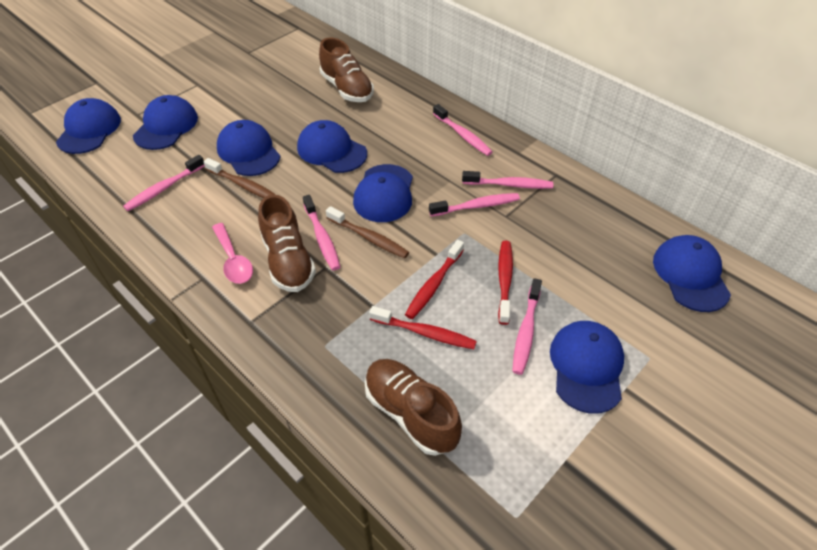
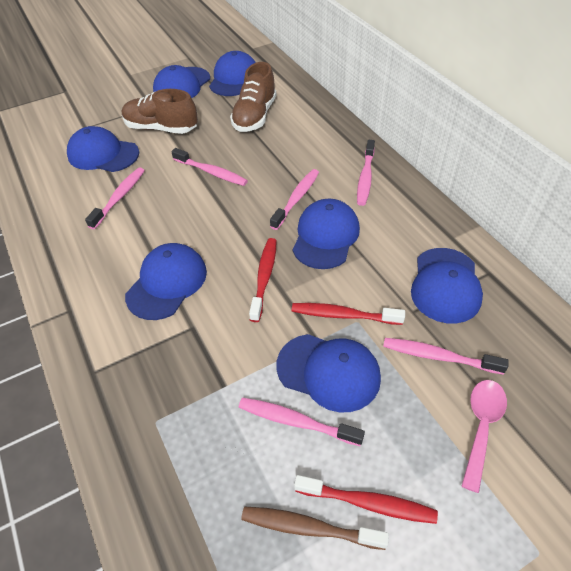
brown shoe: [258,194,316,292] [319,38,374,102] [365,359,462,456] = 3 -> [122,89,198,134] [230,62,276,132] = 2
brown toothbrush: [204,158,276,198] [326,206,409,258] = 2 -> [241,507,389,550] = 1

